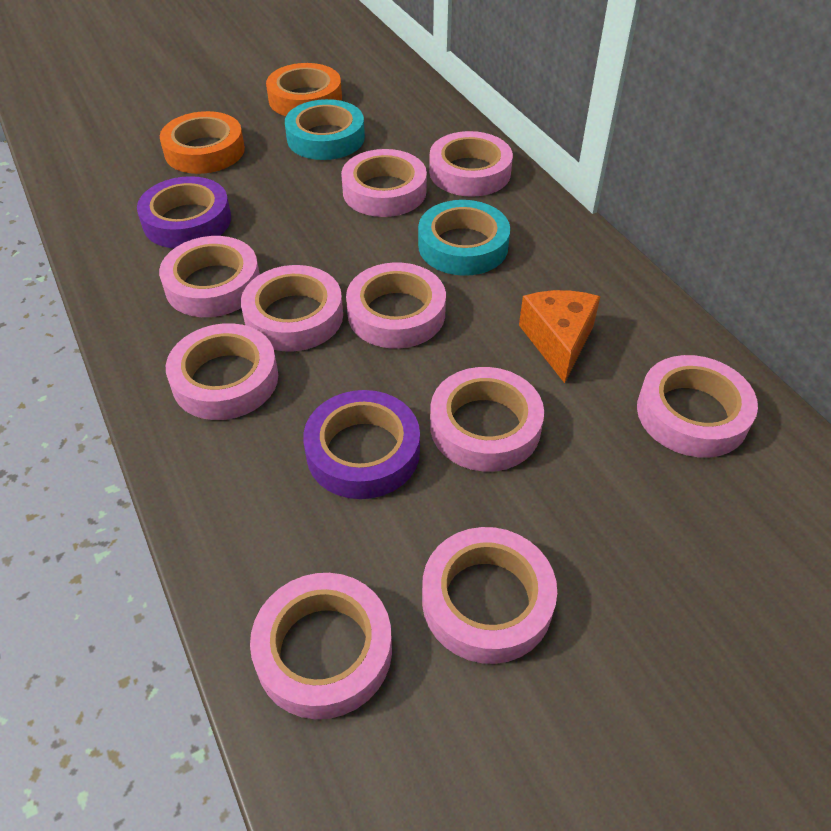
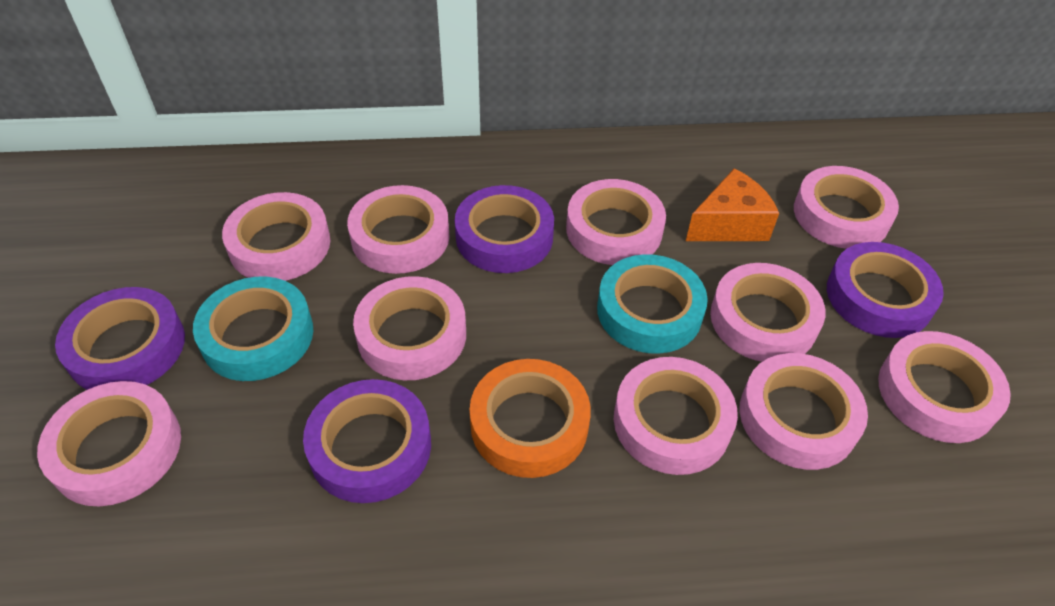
orange tape: [160,111,245,174] [266,63,342,116] = 2 -> [470,359,591,478] = 1
purple tape: [137,176,231,248] [303,390,420,499] = 2 -> [55,287,185,390] [303,379,431,503] [455,185,554,273] [827,242,944,338] = 4

